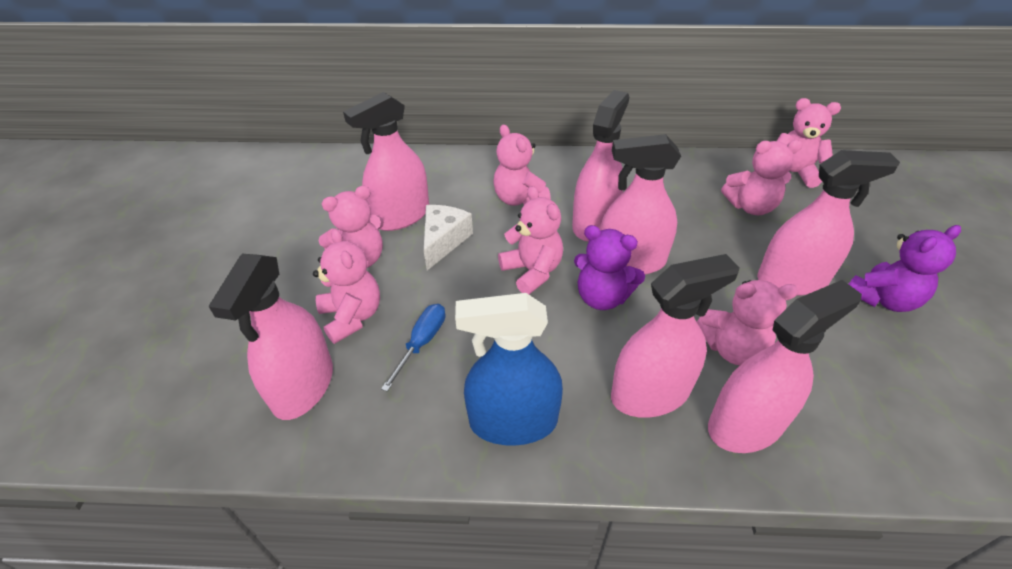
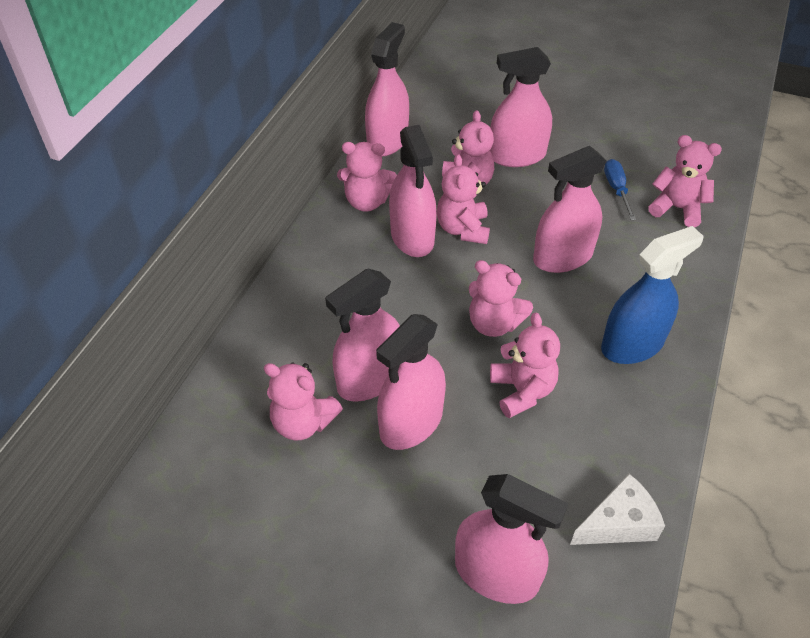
purple teddy bear: [574,225,645,310] [849,225,961,312] = 2 -> none = 0

